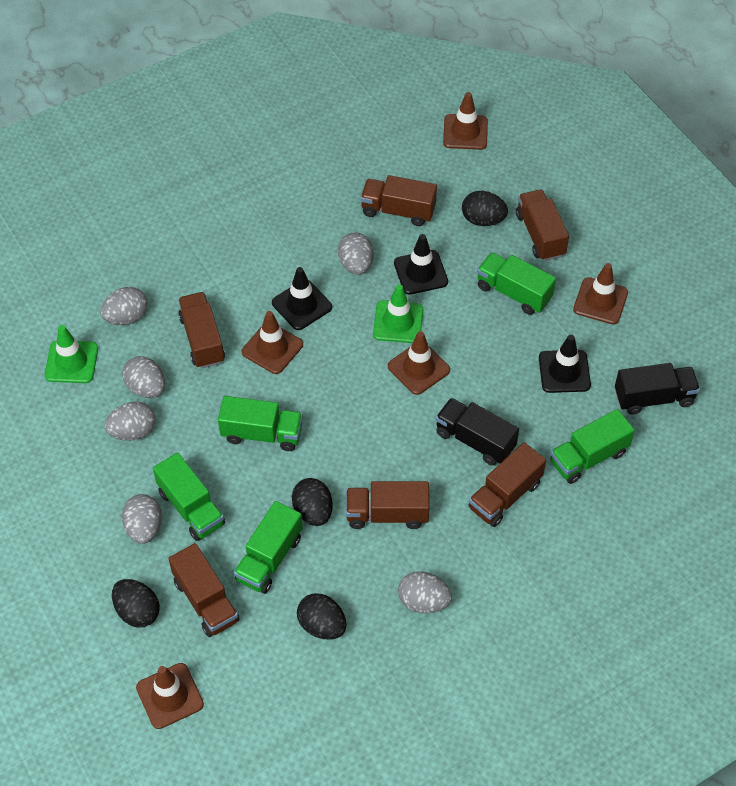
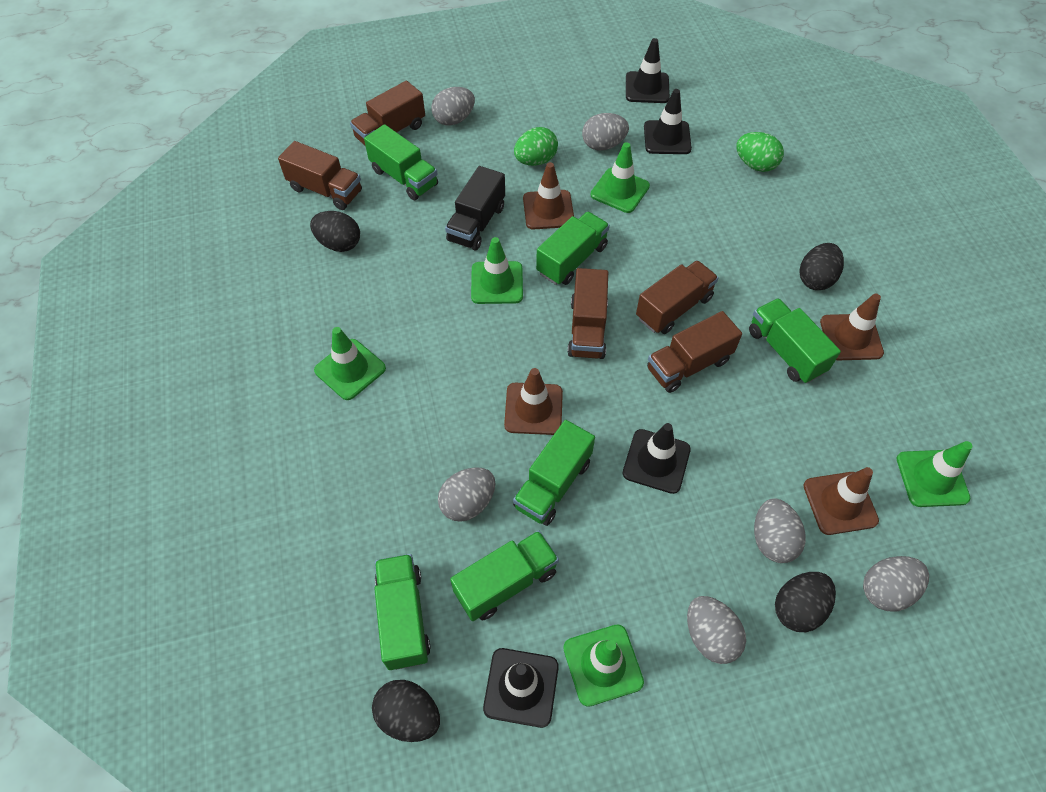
black traffic cone: [272,267,332,330] [394,234,448,295] [539,335,591,393] = 3 -> [483,648,559,728] [623,423,691,494] [626,38,670,103] [644,89,692,154] = 4
black truck: [435,398,519,466] [615,363,700,415] = 2 -> [445,166,505,250] = 1
brown traffic cone: [136,663,204,729] [242,311,303,374] [388,331,450,395] [443,92,488,150] [573,263,628,324] = 5 -> [504,368,563,435] [523,162,574,230] [803,467,879,535] [820,293,884,360] = 4
brown truck: [168,543,240,637] [178,292,225,368] [346,481,430,529] [360,175,437,226] [469,442,546,527] [516,189,569,261] = 6 -> [278,141,362,210] [350,81,425,145] [567,268,608,359] [636,260,719,334] [647,311,742,393] = 5
green egg: none = 0 -> [514,127,558,166] [736,132,784,172] = 2
green traffic cone: [45,325,98,383] [373,284,423,343] = 2 -> [314,327,386,400] [471,237,523,304] [563,625,644,707] [590,142,650,213] [897,441,972,507] = 5
green truck: [153,452,225,541] [218,396,303,451] [234,501,303,594] [477,252,556,315] [550,409,635,484] = 5 -> [364,124,438,200] [374,554,431,670] [450,530,559,621] [513,420,595,526] [536,211,610,285] [749,298,841,384] = 6

